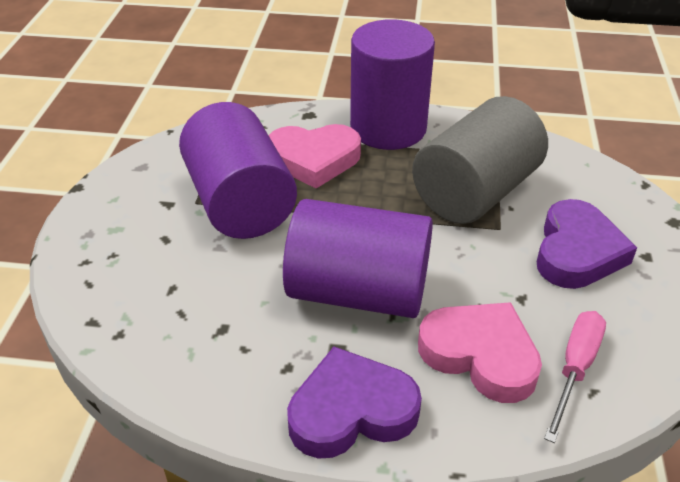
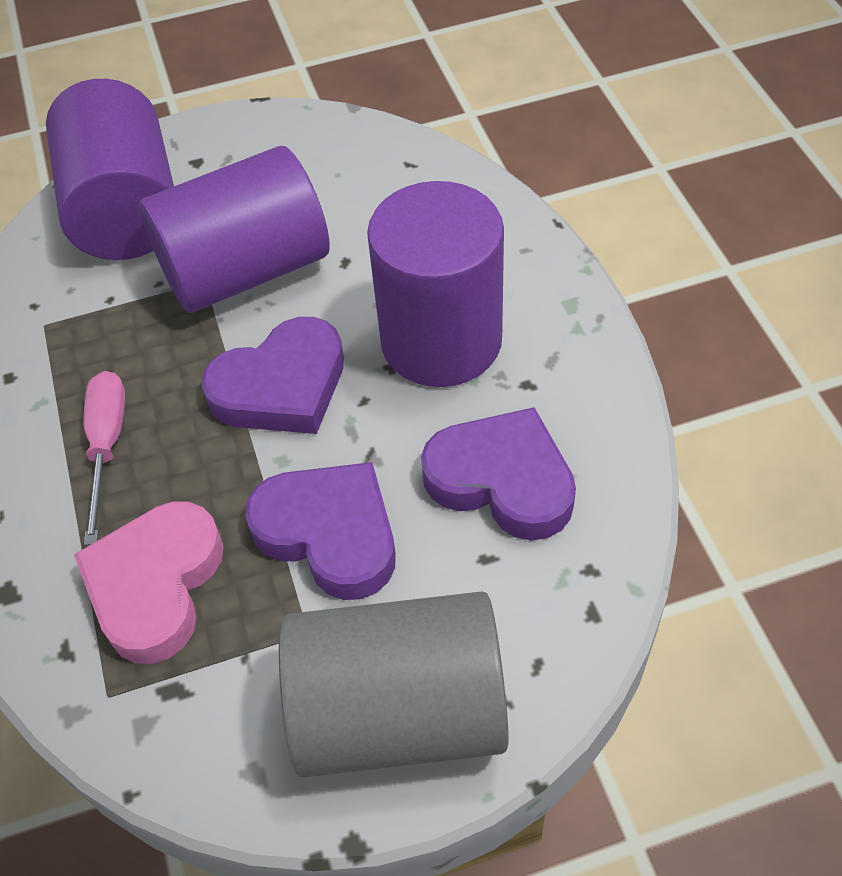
pink heart: [269,124,361,188] [418,302,542,403] = 2 -> [74,502,224,664] = 1
purple heart: [287,347,422,459] [537,199,637,289] = 2 -> [201,317,344,434] [245,462,396,600] [421,407,576,540] = 3

